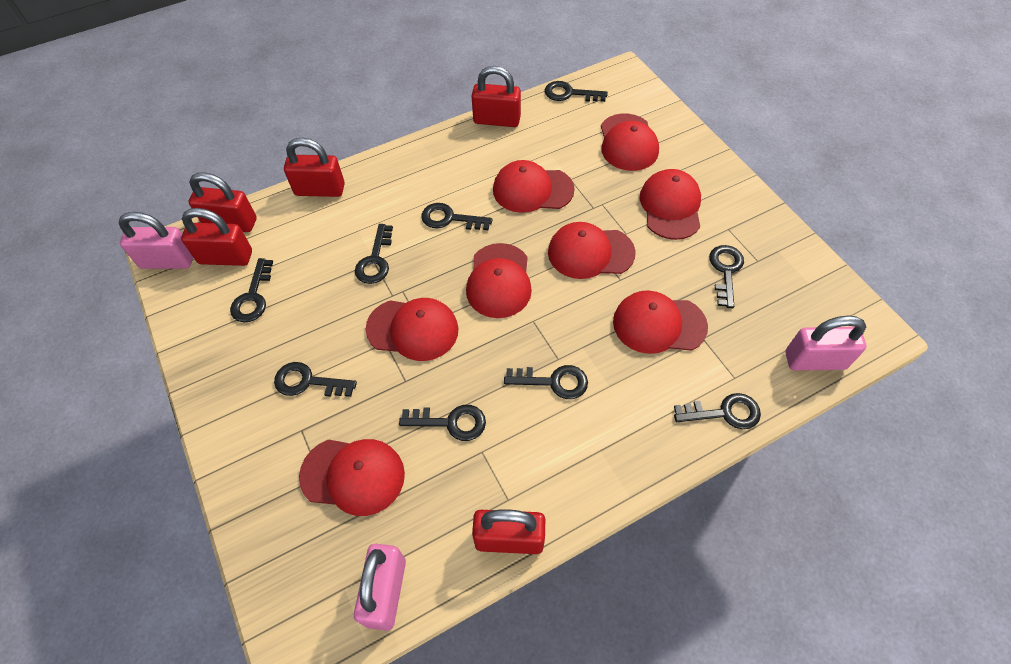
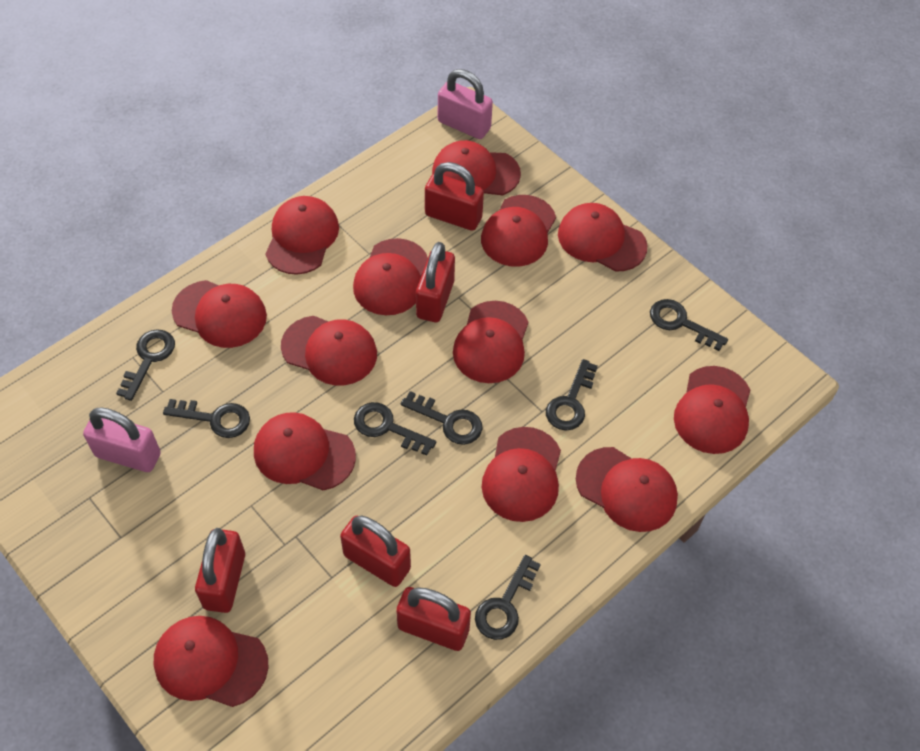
black key: [230,258,273,323] [274,362,357,397] [355,224,393,284] [399,405,486,441] [421,203,493,230] [504,365,588,399] [545,81,608,102] [674,393,761,429] [709,245,744,308] = 9 -> [116,329,175,401] [163,399,250,438] [354,402,436,455] [401,391,483,445] [475,555,541,640] [546,359,598,431] [650,299,728,351] = 7
pink padlock: [118,212,193,269] [354,544,406,631] [786,316,867,370] = 3 -> [83,407,161,472] [438,69,493,139] = 2
red cap: [299,439,405,516] [366,298,458,361] [466,243,532,318] [493,160,575,213] [548,222,636,279] [601,113,659,171] [613,290,708,354] [640,169,701,240] = 8 -> [154,616,268,707] [172,280,267,348] [254,412,356,490] [265,196,339,275] [281,316,377,385] [353,238,428,315] [432,140,521,195] [453,301,528,383] [481,195,556,267] [482,427,561,522] [558,203,647,272] [576,447,678,532] [674,366,750,454] = 13

